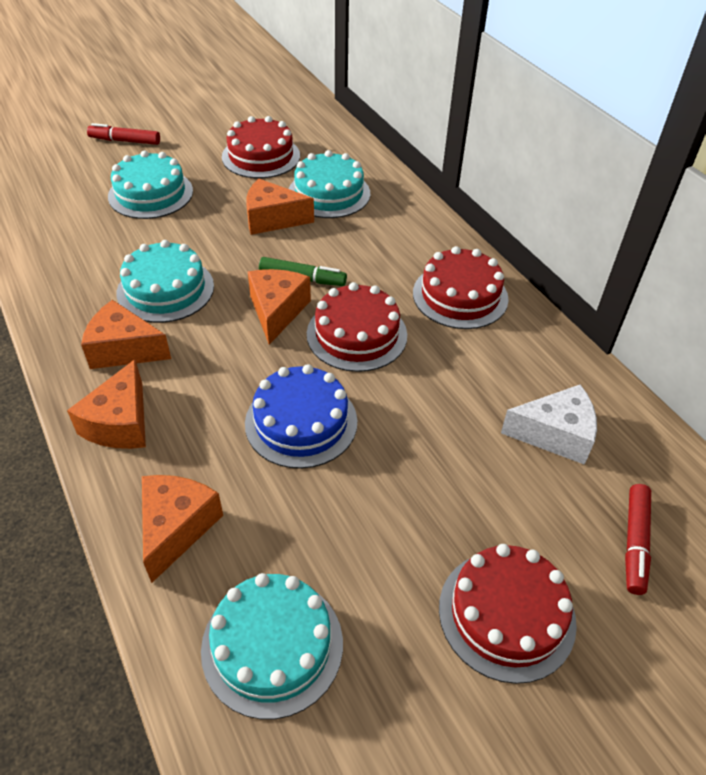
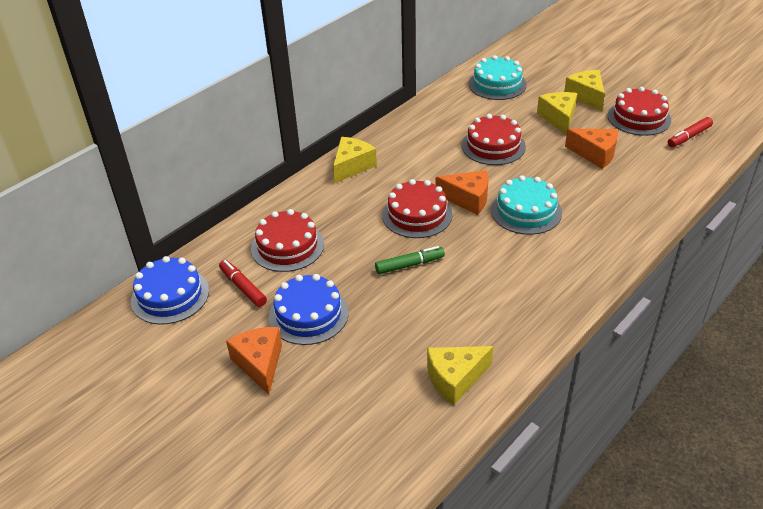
blue cake: [245,364,357,469] = 1 -> [131,256,209,325] [269,274,349,345] = 2
orange cheese: [67,359,146,449] [81,300,171,369] [142,475,223,583] [246,179,314,235] [248,269,311,345] = 5 -> [226,327,282,394] [436,170,488,215] [565,129,618,169] = 3
turquoise cake: [108,151,193,219] [117,240,214,323] [201,573,343,719] [289,150,370,218] = 4 -> [468,55,527,100] [491,175,562,235] = 2
white cheese: [501,384,597,465] = 1 -> none = 0
yellow cheese: none = 0 -> [333,137,377,183] [427,346,493,406] [537,92,577,135] [564,70,605,111] = 4

